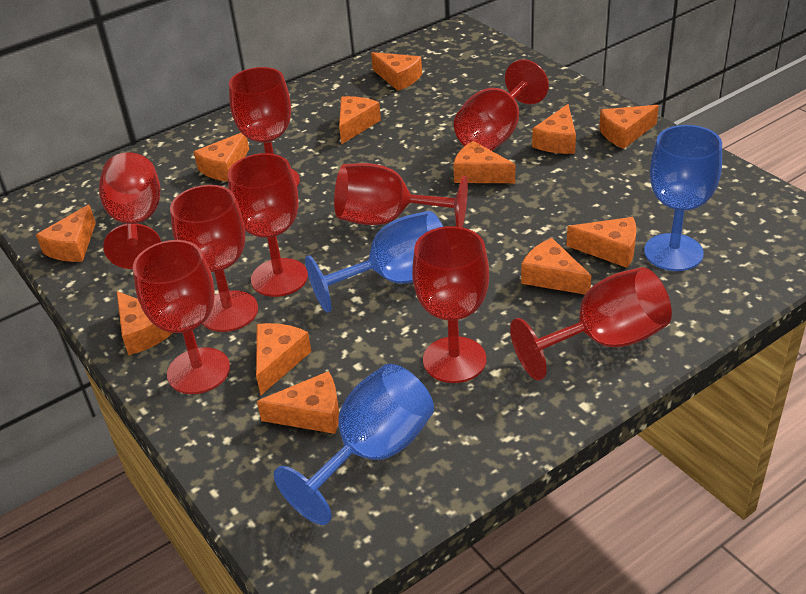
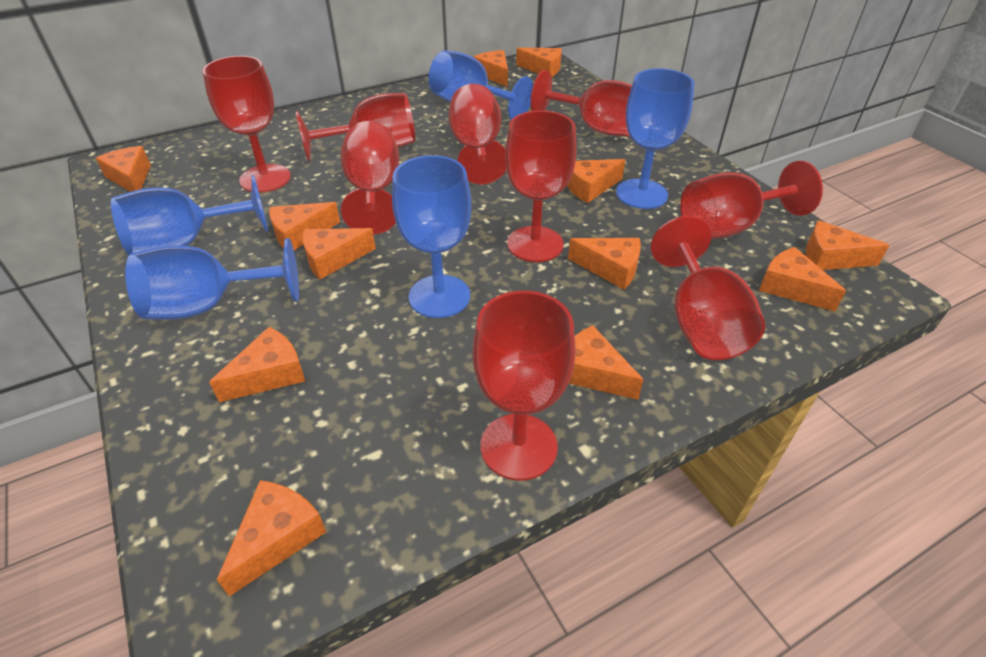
blue goblet: [274,364,434,525] [305,211,443,313] [644,125,722,271] = 3 -> [111,175,268,255] [125,238,299,320] [392,155,471,318] [428,50,533,120] [616,68,694,209] = 5

